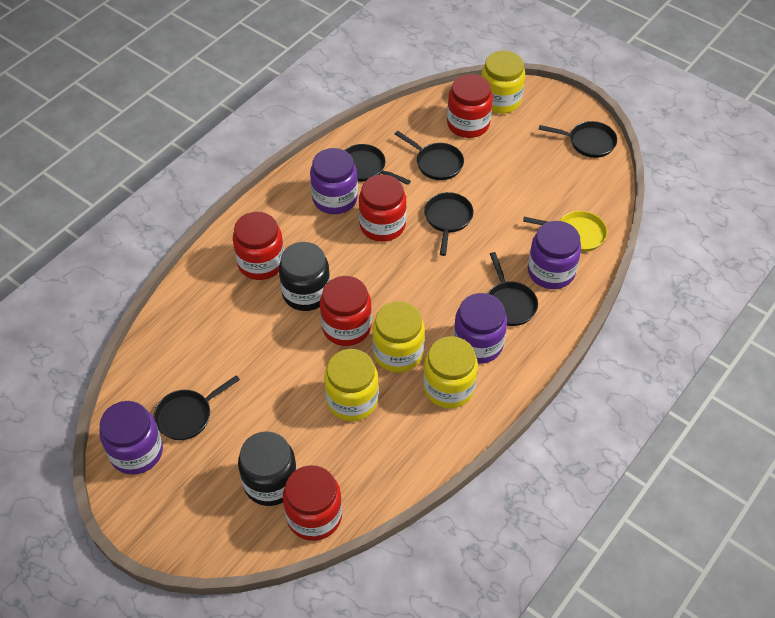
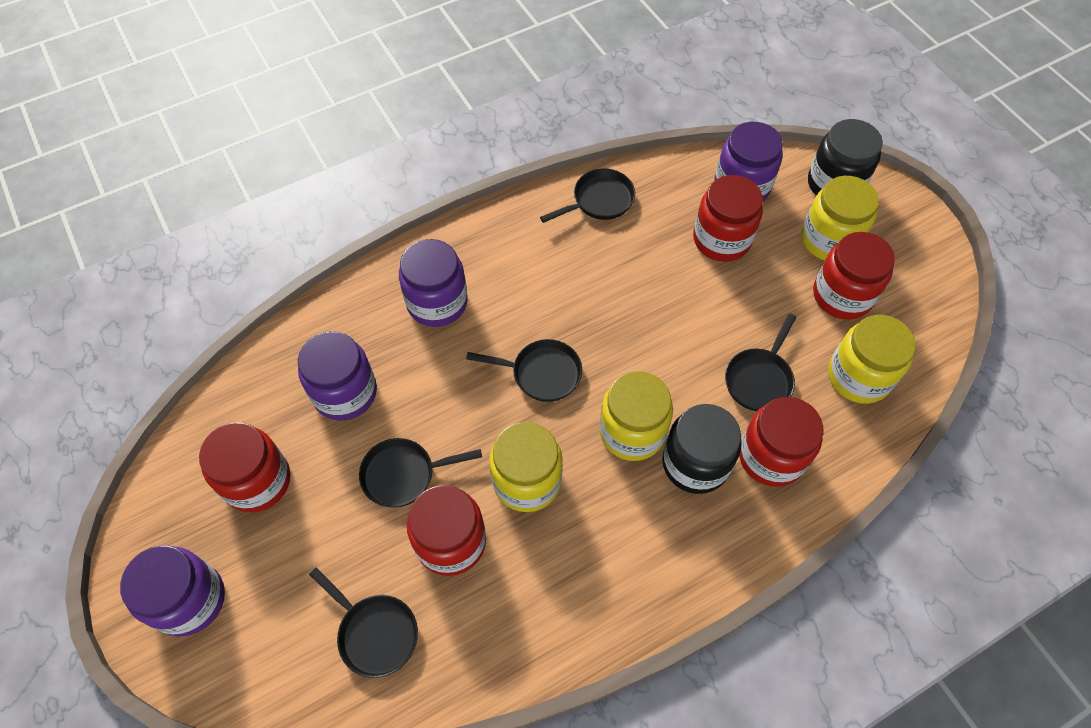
black pan: [154,375,240,440] [345,144,411,185] [395,131,464,180] [424,192,473,256] [488,252,538,326] [539,121,617,158] = 6 -> [309,567,418,678] [359,438,482,508] [466,339,582,402] [540,168,635,223] [725,314,796,411] = 5
yellow pan: [523,211,607,252] = 1 -> none = 0

